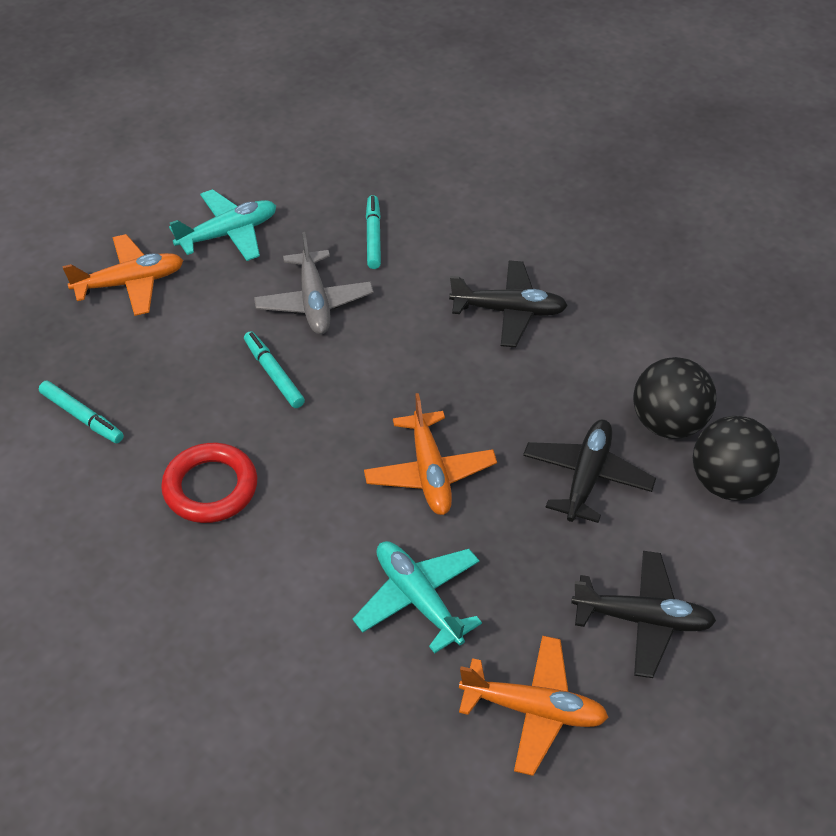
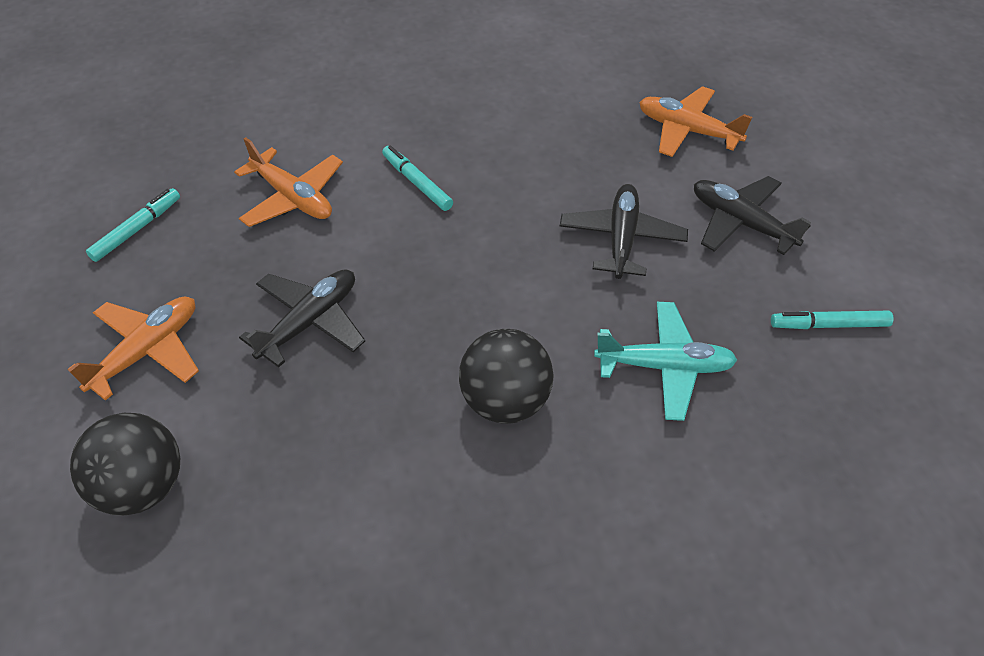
grey plane: [254,232,374,334] = 1 -> none = 0
red ring: [161,443,257,523] = 1 -> none = 0
turquoise plane: [169,189,276,261] [353,541,482,653] = 2 -> [594,302,737,421] = 1

